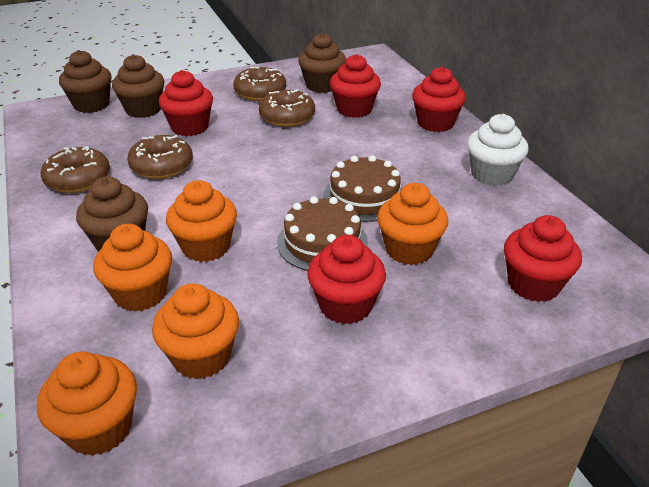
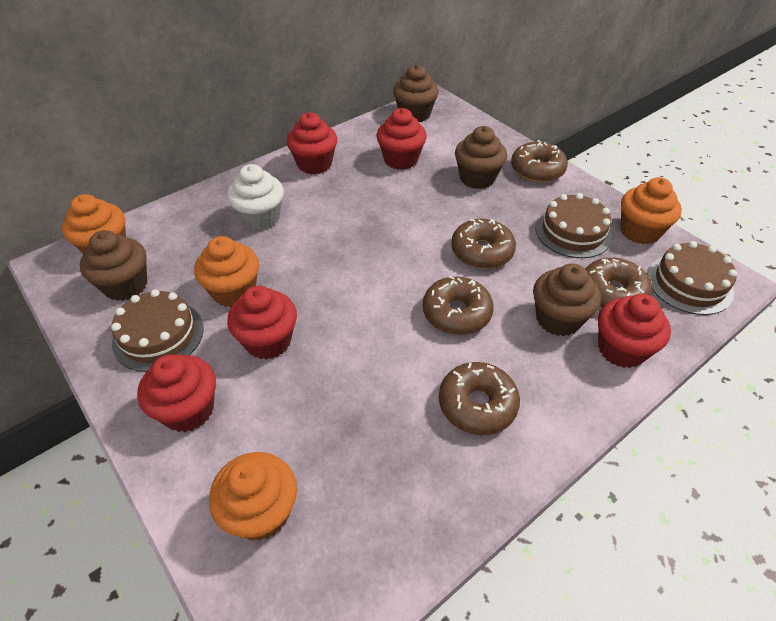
brown cake: [277,196,368,271] [323,155,402,222] = 2 -> [111,289,204,372] [535,193,612,258] [647,241,737,315] = 3
brown donut: [41,146,110,193] [127,135,193,179] [233,66,286,101] [259,89,315,127] = 4 -> [423,276,494,335] [439,362,520,435] [451,219,516,269] [511,140,568,183] [585,258,653,308] = 5
orange cupcake: [37,351,137,456] [93,224,172,312] [152,283,239,379] [166,180,237,262] [377,183,448,265] = 5 -> [62,194,126,254] [194,236,259,307] [209,452,297,541] [621,177,682,244] = 4

